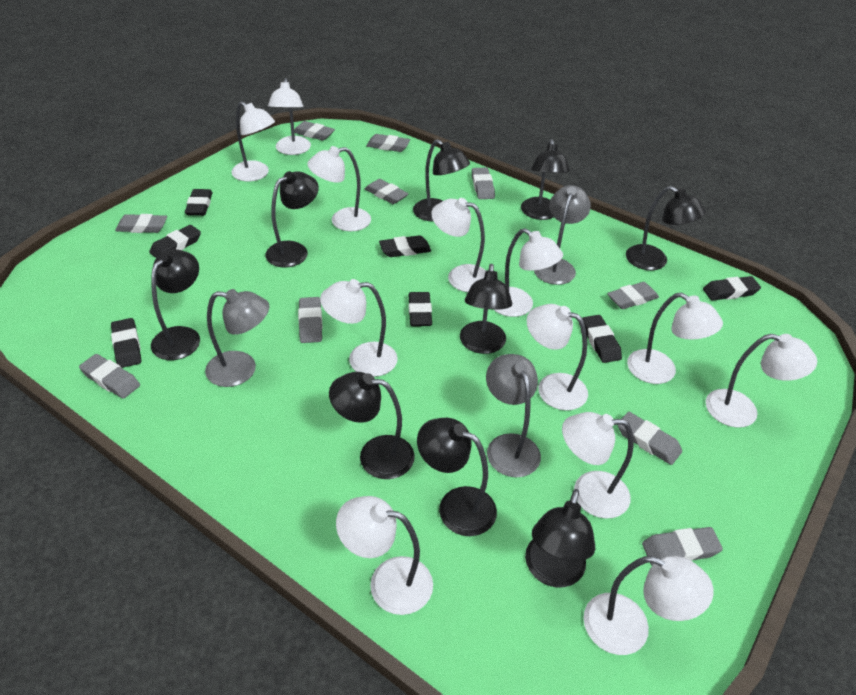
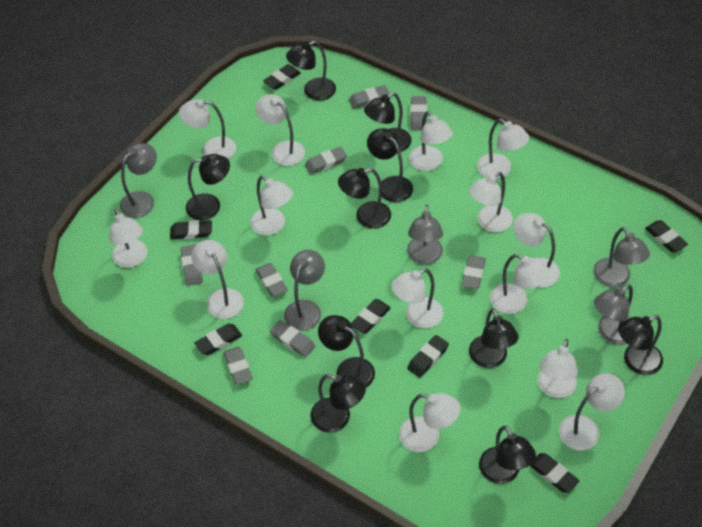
black lamp: [151,249,200,360] [265,171,319,268] [329,372,415,479] [413,139,470,222] [417,418,497,536] [460,264,512,354] [521,139,570,220] [525,489,595,588] [626,186,706,270] = 9 -> [186,154,230,221] [286,41,336,101] [311,374,366,433] [318,315,375,387] [338,168,391,229] [364,93,411,152] [367,128,413,202] [469,308,519,368] [479,426,536,484] [618,315,663,375] = 10
grey eraser: [79,354,140,399] [115,214,167,233] [294,121,335,141] [298,297,322,343] [365,179,408,204] [366,134,410,152] [472,168,495,199] [607,282,659,309] [618,412,682,465] [642,527,723,566] = 10 -> [181,245,203,286] [224,346,253,385] [255,263,288,297] [270,320,315,357] [305,147,347,175] [349,85,390,109] [411,96,427,130] [462,255,486,289] = 8
grey lamp: [205,289,270,387] [486,354,541,477] [534,185,591,285] = 3 -> [120,144,157,218] [284,250,325,331] [407,205,443,265] [593,227,650,287] [594,284,633,344] = 5
white lamp: [231,101,275,181] [268,78,311,155] [307,146,371,231] [320,279,398,377] [336,496,433,615] [431,198,486,292] [494,228,563,317] [527,304,588,410] [562,412,634,519] [583,556,713,655] [627,293,723,384] [706,334,817,428] = 12 -> [109,208,147,268] [179,99,236,159] [191,240,244,319] [250,176,293,235] [255,94,305,166] [391,269,444,328] [399,393,460,452] [409,111,453,171] [469,172,513,232] [477,119,529,179] [490,254,550,314] [513,213,560,287] [538,339,578,398] [559,373,625,451] = 14

